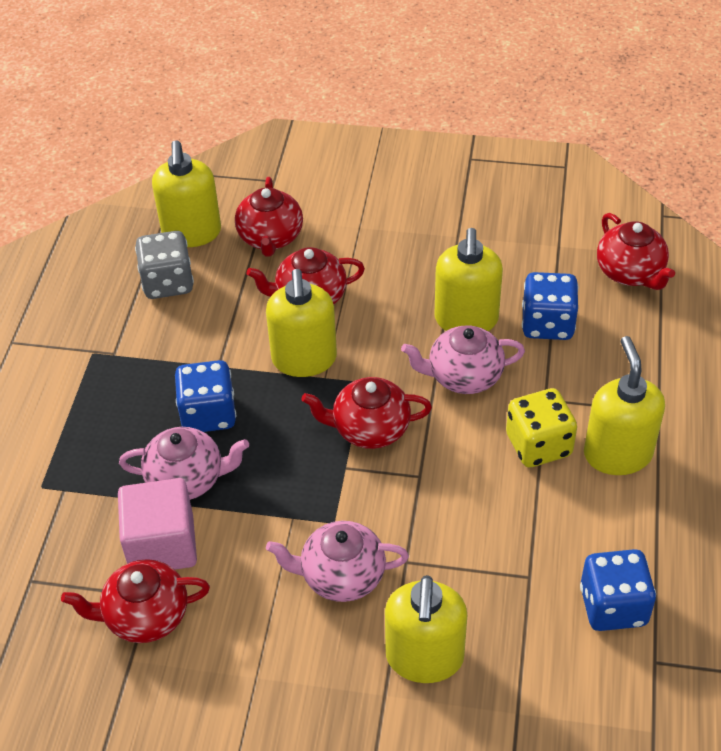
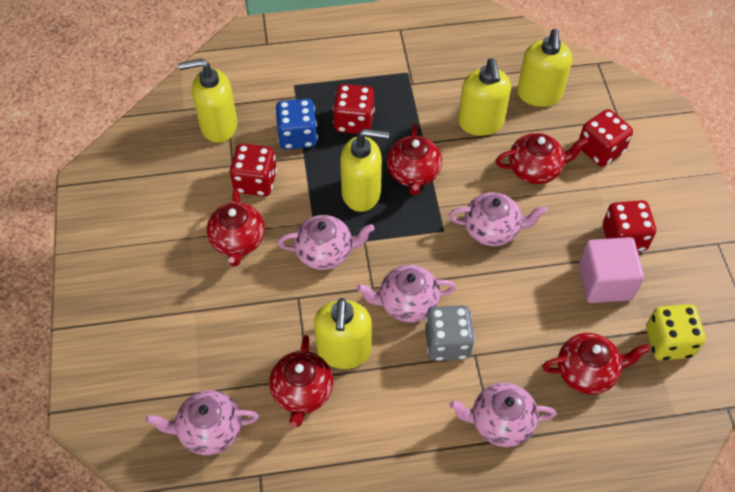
blue dice: [175,360,236,432] [522,272,578,340] [580,549,656,631] = 3 -> [275,99,318,149] = 1
pink teapot: [119,427,249,500] [266,521,409,602] [401,325,525,394] = 3 -> [146,390,259,455] [278,215,374,270] [357,265,456,323] [449,192,547,246] [450,382,556,447] = 5
red dice: none = 0 -> [230,144,277,196] [333,84,375,134] [579,109,633,167] [603,200,656,252] = 4

